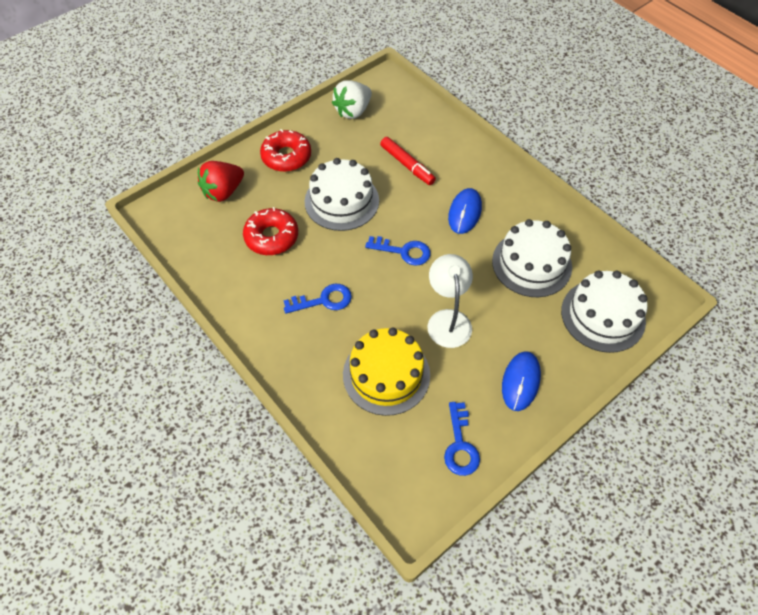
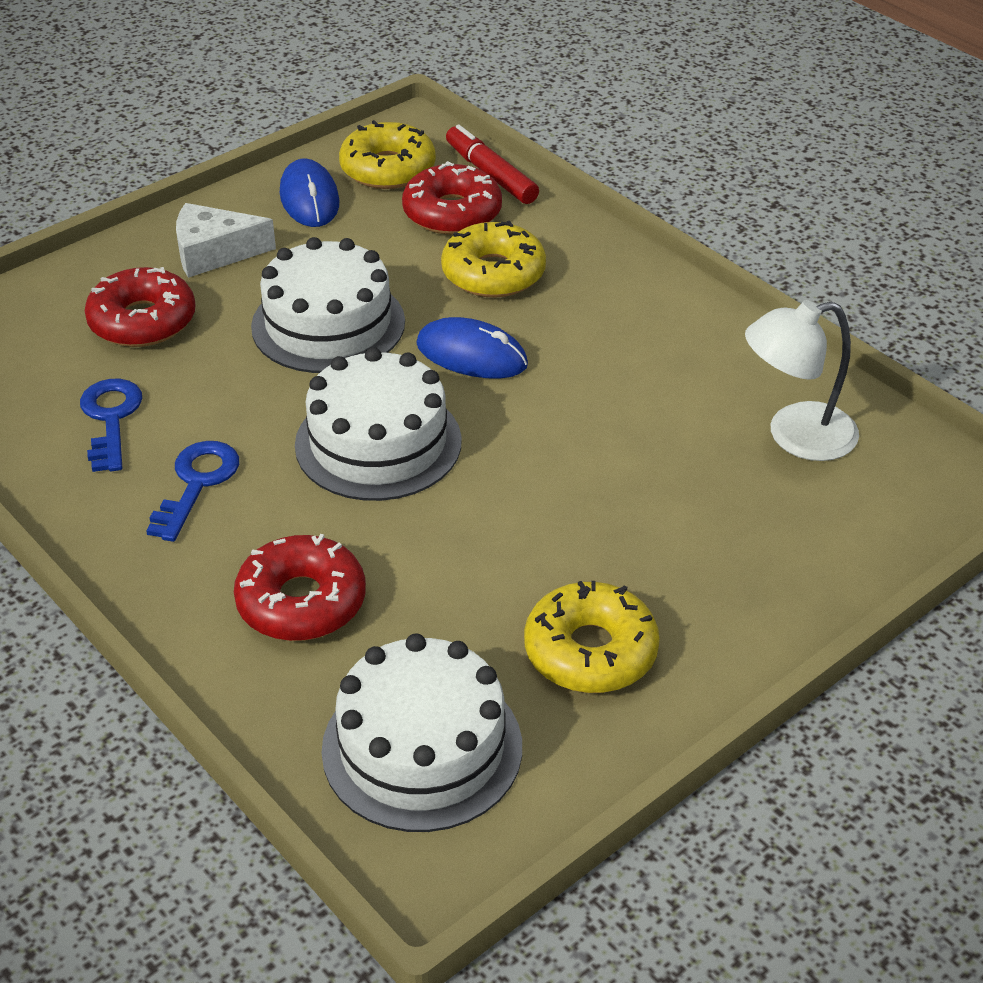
blue key: [283,284,352,314] [365,236,431,266] [444,402,480,476] = 3 -> [80,379,142,472] [146,441,239,542] = 2
red donut: [243,207,298,255] [260,129,311,172] = 2 -> [85,267,196,347] [234,534,366,641] [402,161,502,235] = 3
red strawberry: [198,161,244,202] = 1 -> none = 0
white cheese: none = 0 -> [176,203,276,278] = 1
white strawberry: [332,80,372,119] = 1 -> none = 0
yellow cake: [343,327,430,416] = 1 -> none = 0
yellow donut: none = 0 -> [339,120,436,189] [441,221,546,298] [524,581,660,693] = 3

